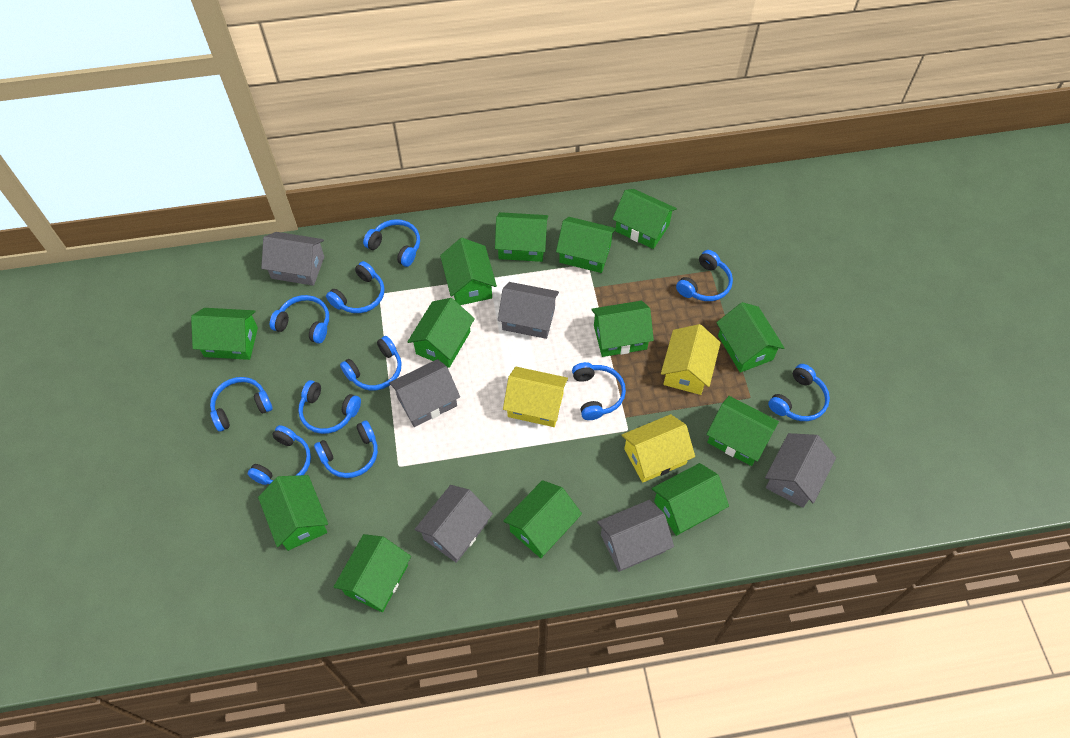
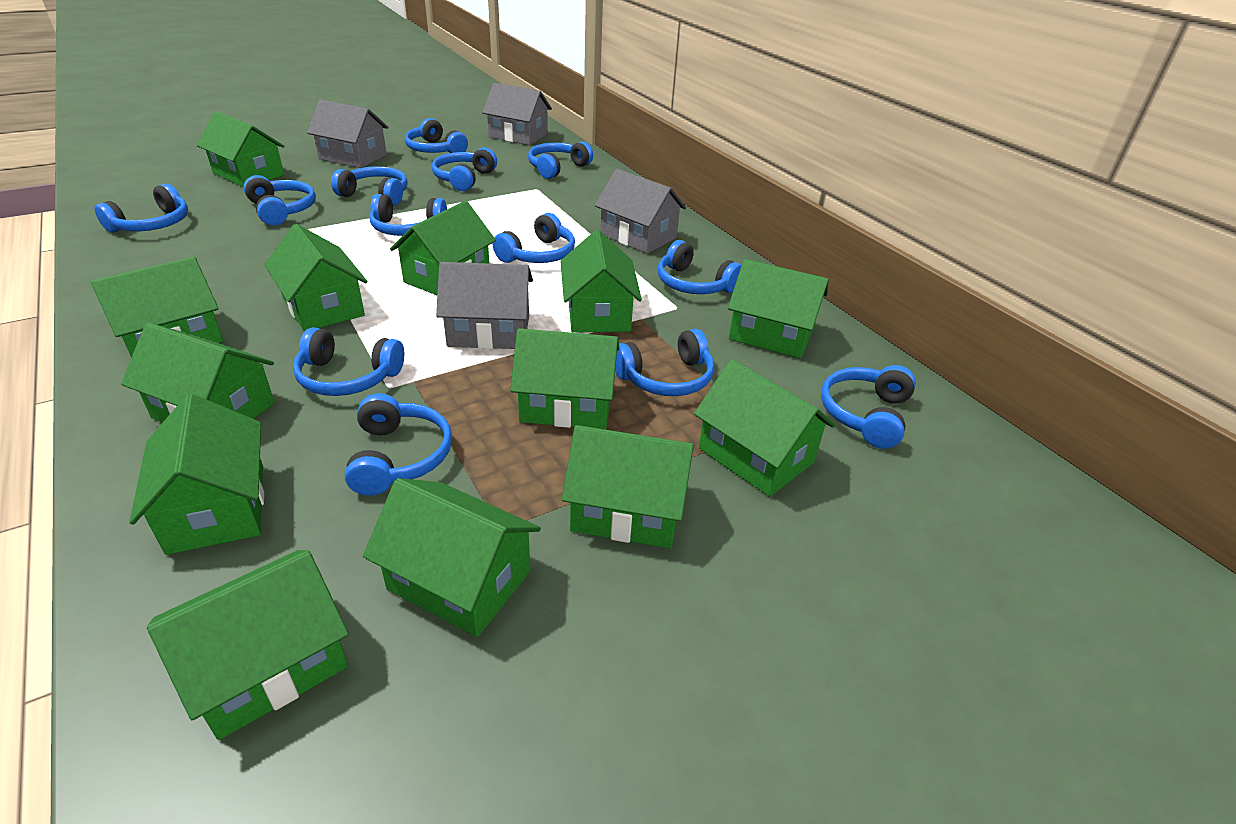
blue headphones: [210,377,272,432] [248,425,311,485] [270,295,329,344] [298,380,361,434] [314,420,378,478] [326,261,385,313] [340,336,402,390] [363,219,420,267] [572,362,626,420] [676,250,733,301] [768,364,830,421] = 11 -> [94,183,188,233] [243,175,316,225] [293,327,404,396] [331,166,408,206] [345,393,452,496] [369,194,447,236] [405,118,468,153] [432,147,497,191] [493,213,575,263] [528,141,593,179] [615,329,714,396] [658,240,742,294] [821,365,916,449] = 13
grey house: [261,232,324,286] [389,359,460,427] [414,485,493,563] [498,282,559,339] [597,500,674,572] [765,433,836,508] = 6 -> [307,99,388,168] [436,262,533,349] [482,83,552,145] [595,169,686,254] = 4
yellow house: [503,367,568,427] [622,414,695,483] [661,324,721,395] = 3 -> none = 0

